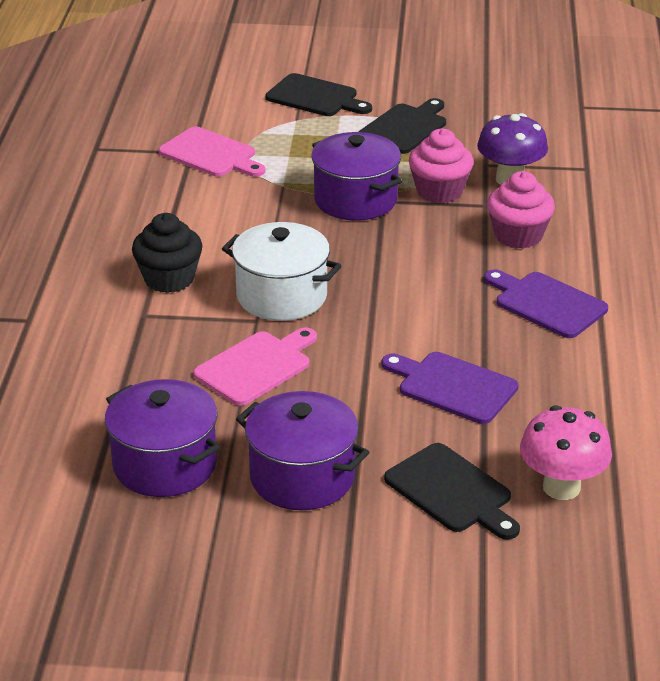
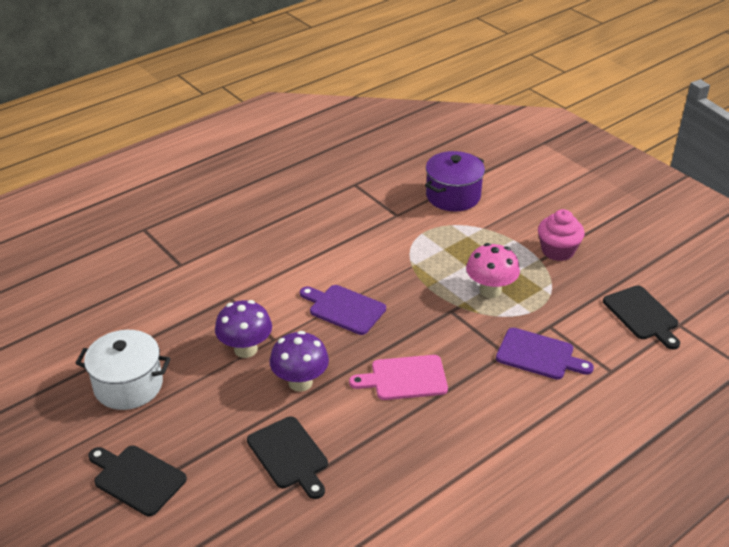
black cupcake: [132,213,202,293] = 1 -> none = 0
pink cupcake: [409,129,474,203] [487,171,555,249] = 2 -> [538,209,585,261] = 1
pink cutting board: [158,126,265,177] [193,327,317,406] = 2 -> [349,355,448,400] = 1
purple mushroom: [477,113,548,185] = 1 -> [215,300,272,358] [270,331,329,392] = 2
purple pot: [105,379,220,497] [236,391,370,510] [311,132,402,220] = 3 -> [425,151,485,211] = 1

